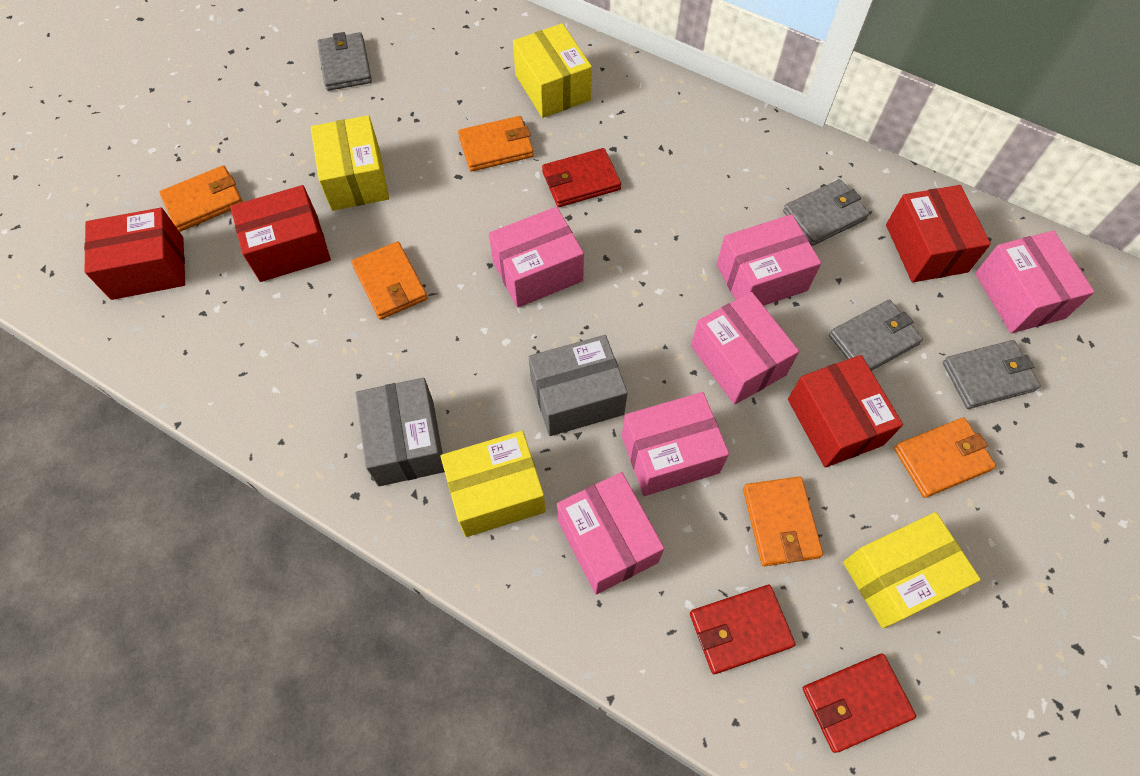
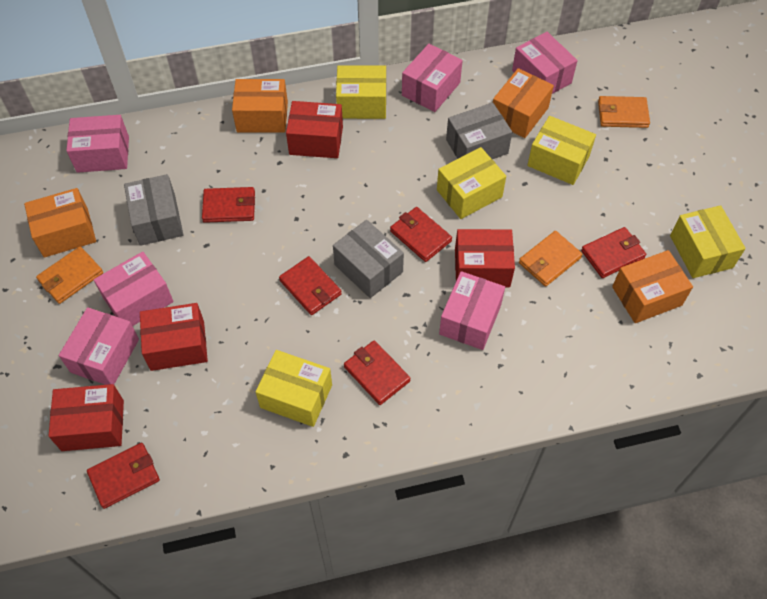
grey box: [356,378,445,486] [529,335,628,436] = 2 -> [124,174,183,246] [333,220,404,298] [446,102,512,159] = 3
grey wallet: [317,32,372,91] [783,179,870,246] [829,300,923,371] [943,340,1040,409] = 4 -> none = 0
orange box: none = 0 -> [24,188,96,257] [232,79,288,133] [493,68,554,138] [612,250,693,323] = 4
orange wallet: [159,165,243,232] [351,241,428,320] [458,116,534,171] [743,476,823,566] [894,417,996,498] = 5 -> [36,246,103,304] [519,231,583,287] [598,96,650,128] = 3
red wallet: [542,148,621,207] [690,585,796,674] [803,653,916,753] = 3 -> [87,443,160,509] [202,187,255,223] [279,256,342,315] [344,340,411,405] [390,207,452,262] [581,227,646,278] = 6
yellow box: [311,115,389,211] [440,431,546,537] [513,23,592,118] [843,512,981,628] = 4 -> [255,350,332,427] [336,65,386,119] [437,147,506,219] [527,116,596,185] [670,205,746,278] = 5

